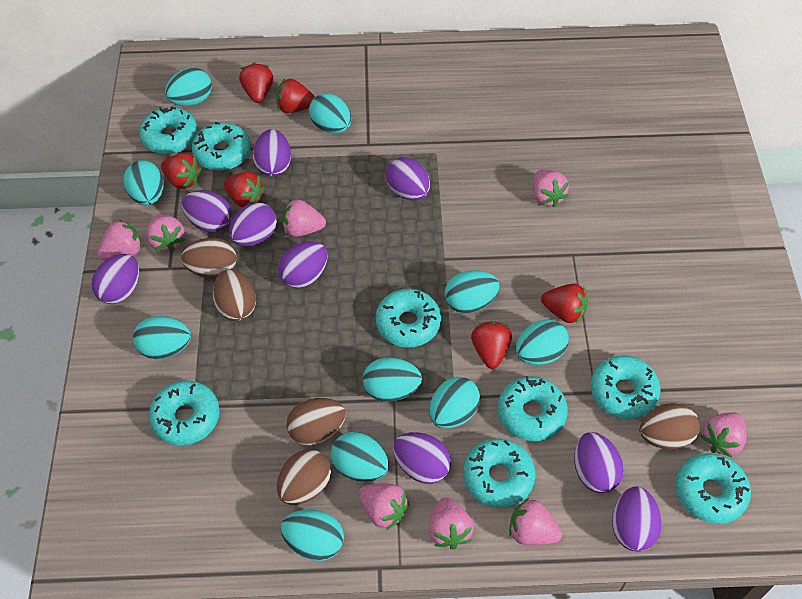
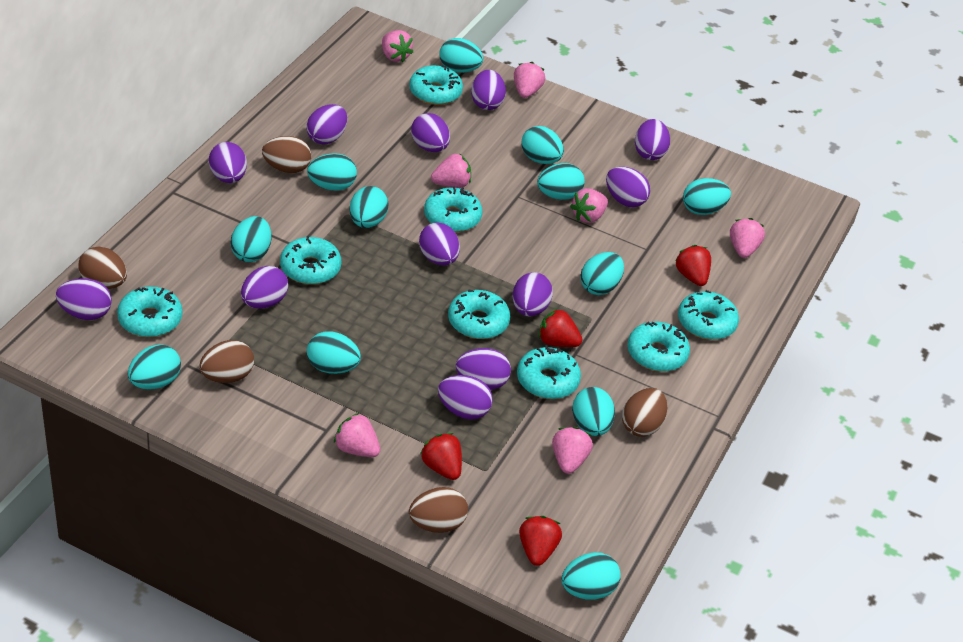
pink strawberry: [98,219,142,260] [146,214,185,252] [282,199,326,237] [359,483,409,530] [428,497,474,550] [509,498,562,545] [533,170,569,207] [700,413,746,457] = 8 -> [334,413,380,457] [382,30,413,63] [431,153,471,188] [514,62,545,98] [552,427,593,474] [570,188,608,223] [730,218,765,258] = 7
purple egg: [91,254,139,304] [182,190,232,233] [229,202,277,246] [253,129,291,177] [278,241,328,288] [386,157,430,200] [393,432,451,484] [574,432,624,493] [612,486,661,551] = 9 -> [56,278,112,320] [209,142,247,183] [241,266,288,309] [306,104,347,145] [411,113,450,152] [419,222,460,266] [438,375,493,420] [456,348,511,390] [471,70,506,110] [513,272,553,317] [606,167,650,207] [635,119,670,160] = 12
red strawberry: [161,153,202,189] [224,171,265,208] [239,63,273,103] [276,79,315,113] [471,321,512,369] [541,284,588,323] = 6 -> [420,433,462,480] [519,516,562,566] [539,309,583,347] [675,245,711,286] = 4
turquoise egg: [123,160,164,205] [133,316,191,359] [165,67,212,106] [280,510,344,561] [309,93,351,134] [331,432,389,482] [363,357,422,402] [429,377,480,429] [444,270,500,313] [515,319,569,365] = 10 -> [128,344,181,389] [231,216,271,262] [307,153,357,191] [307,332,361,374] [350,186,389,228] [439,38,483,73] [522,126,564,164] [537,163,585,200] [562,552,621,600] [572,387,615,436] [580,252,624,295] [683,178,731,215] = 12

